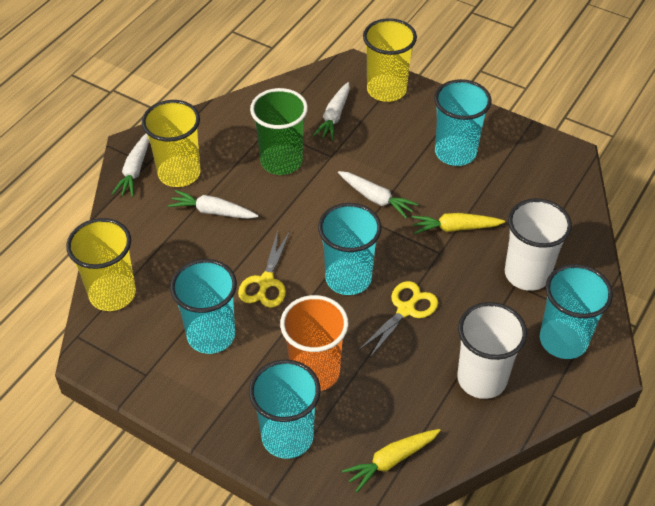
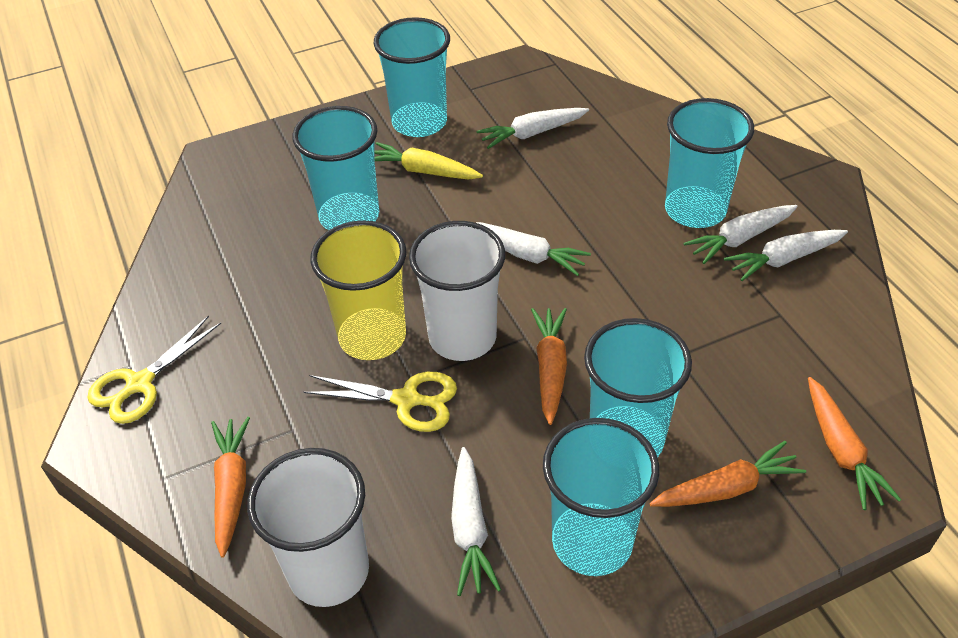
green cup: [250,88,308,175] = 1 -> none = 0
orange carrot: none = 0 -> [211,417,250,558] [531,308,567,425] [649,441,806,507] [808,377,901,510] = 4
orange cup: [280,295,348,391] = 1 -> none = 0
white carrot: [112,133,149,197] [168,190,258,219] [313,82,350,141] [338,171,418,219] = 4 -> [451,447,501,596] [475,222,591,276] [477,108,589,149] [683,205,798,264] [724,230,848,281] = 5
yellow carrot: [342,429,441,492] [412,213,505,234] = 2 -> [375,142,483,180] = 1
yellow cup: [66,218,136,311] [142,100,201,187] [363,18,417,102] = 3 -> [310,220,406,360] = 1

